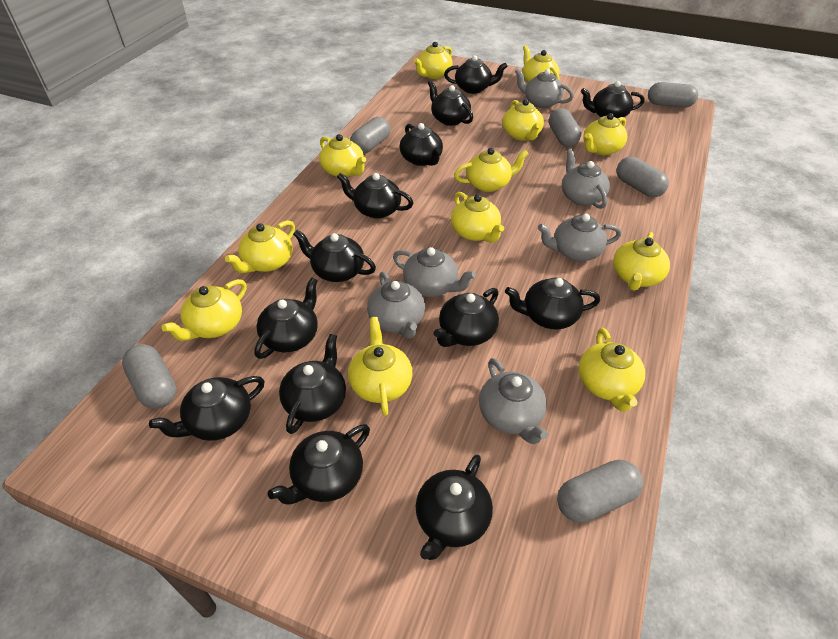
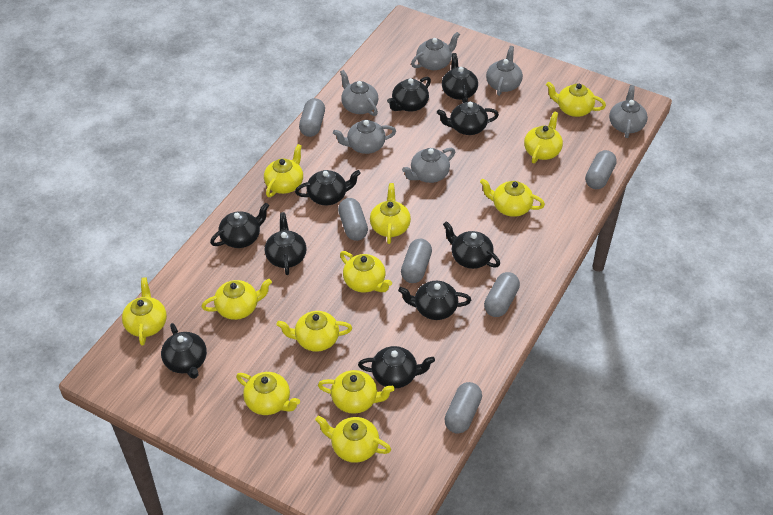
black teapot: [149,376,265,441] [255,277,318,359] [268,424,370,505] [279,334,346,434] [293,230,376,282] [337,173,413,219] [399,123,443,166] [416,454,493,560] [428,80,473,126] [433,288,499,347] [444,55,507,94] [505,278,600,329] [581,81,645,118] = 13 -> [161,323,207,379] [210,203,269,248] [265,212,307,275] [295,170,361,206] [358,346,435,388] [387,77,431,112] [398,281,471,320] [437,102,499,135] [442,53,478,103] [443,221,500,269] = 10

